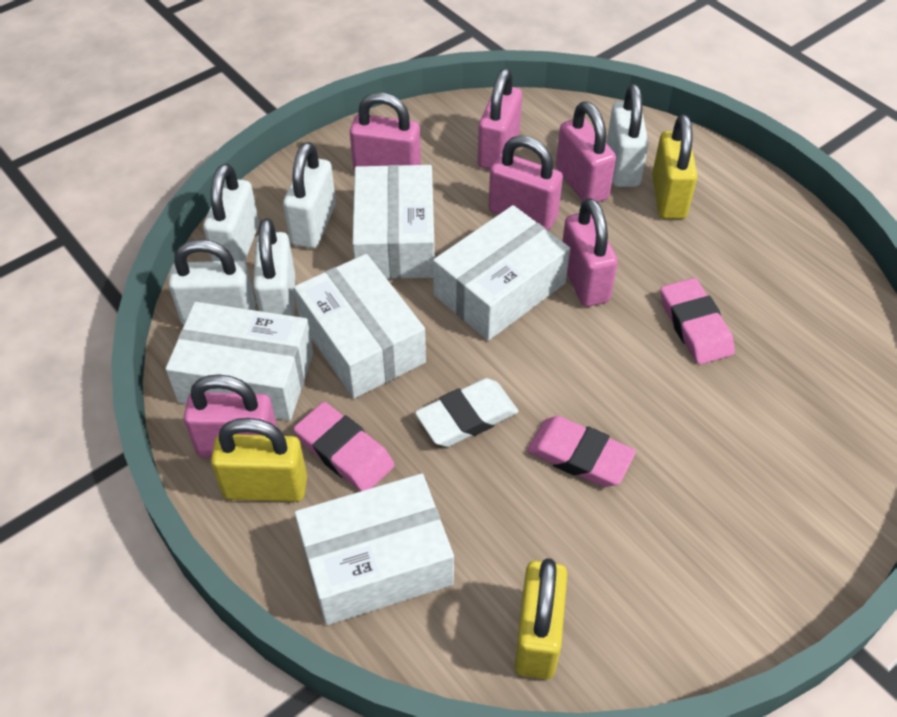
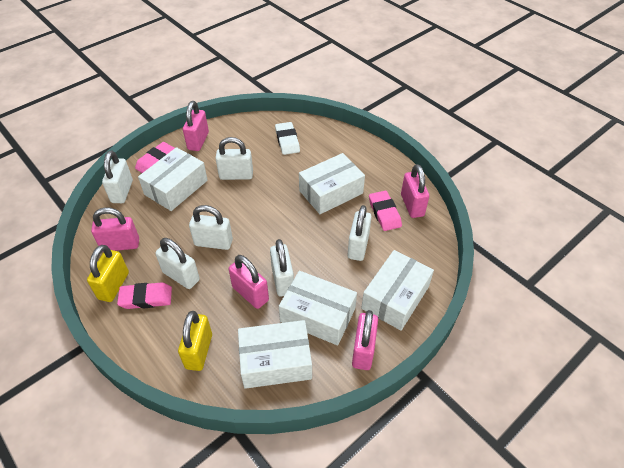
pink padlock: [184,374,277,458] [350,93,421,172] [478,68,522,169] [489,135,563,230] [556,101,616,202] [562,198,618,307] = 6 -> [91,207,139,252] [183,101,209,151] [229,255,269,309] [352,310,378,370] [401,164,429,218] = 5
white padlock: [169,239,256,325] [203,164,259,262] [253,218,295,316] [283,142,336,248] [606,84,649,187] = 5 -> [102,151,133,203] [155,238,200,289] [189,205,233,250] [215,137,253,180] [270,239,294,297] [348,205,372,261] = 6
yellow padlock: [211,418,307,502] [515,558,567,679] [652,114,698,219] = 3 -> [87,245,129,302] [178,311,212,371] = 2

